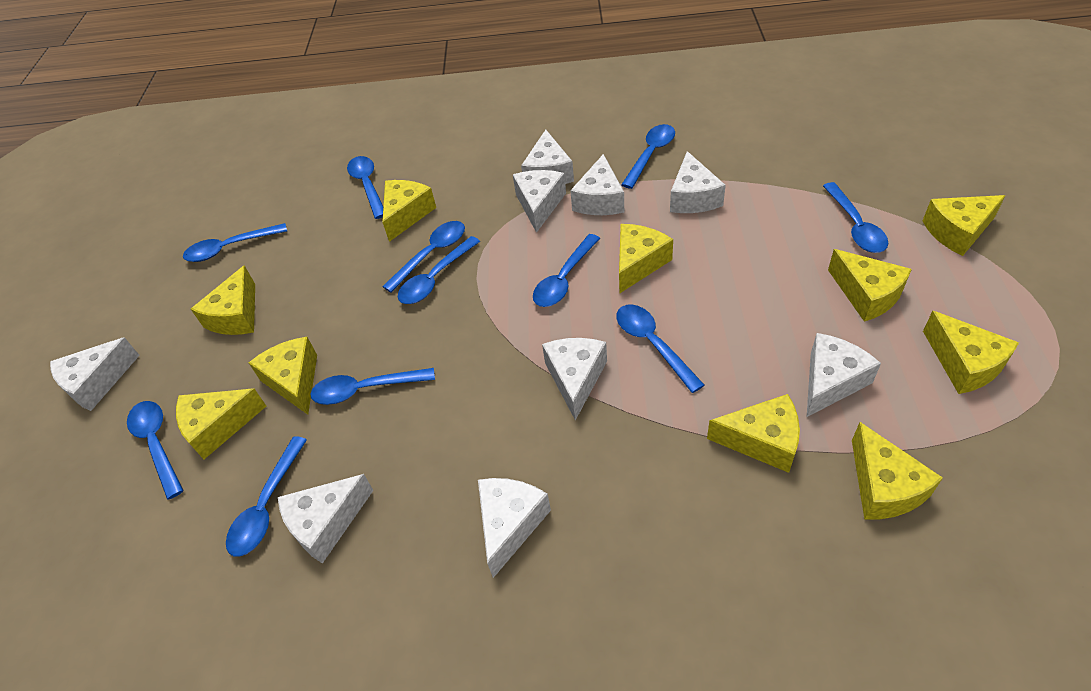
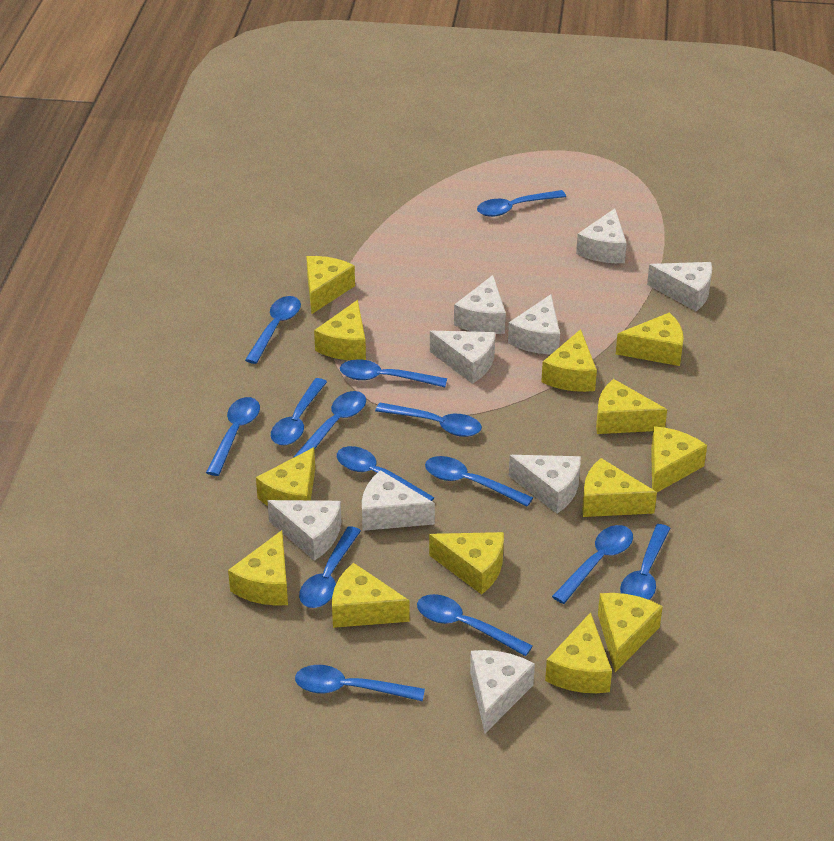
blue spoon: [127,401,184,500] [183,223,287,262] [226,436,307,557] [310,368,435,405] [347,156,383,219] [382,221,465,293] [398,236,480,304] [533,234,600,307] [616,305,704,393] [621,124,675,189] [823,182,889,253] = 11 -> [206,397,260,476] [245,296,301,364] [271,378,327,445] [293,391,366,458] [295,665,425,701] [299,526,361,608] [337,446,435,501] [340,359,447,387] [375,403,482,437] [417,594,533,656] [425,456,533,507] [477,190,566,217] [552,525,633,604] [620,524,671,600] = 14
yellow cheese: [176,388,266,459] [191,265,255,335] [248,337,317,415] [382,180,436,242] [619,224,673,294] [707,394,800,473] [828,249,912,322] [852,422,943,520] [923,195,1006,256] [923,311,1019,394] = 10 -> [228,530,288,606] [256,447,315,506] [306,256,355,314] [314,300,366,360] [332,563,410,628] [429,532,504,595] [541,329,597,392] [545,612,612,693] [582,458,657,517] [596,379,667,434] [598,593,663,672] [616,312,684,366] [651,426,707,492] = 13

